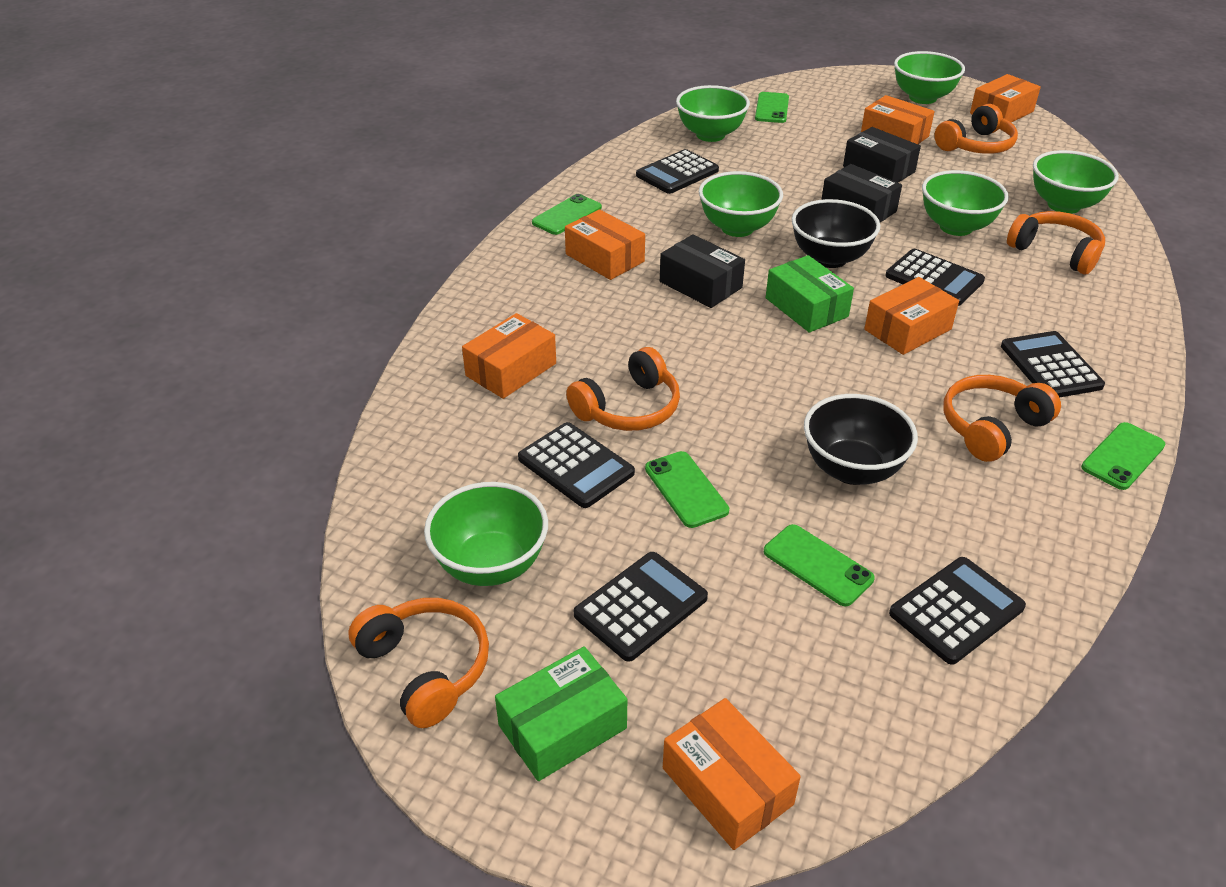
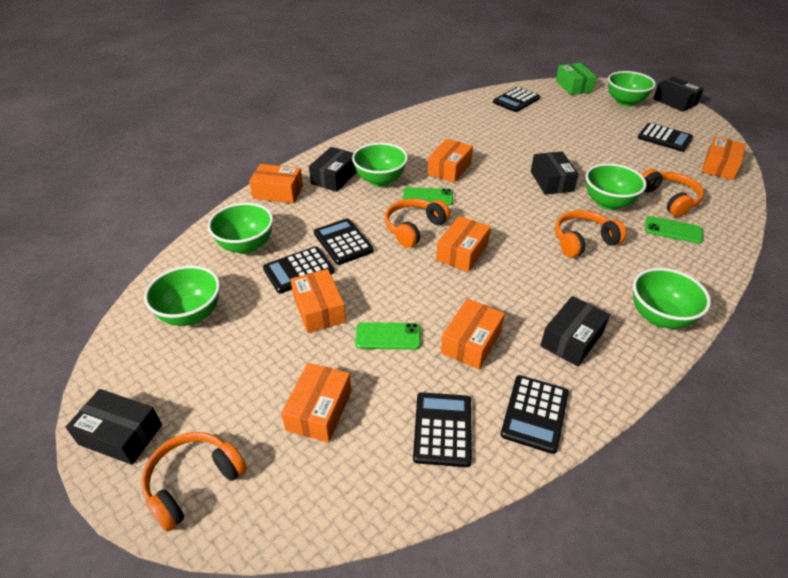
black bowl: [791,199,880,268] [804,394,918,485] = 2 -> none = 0
black box: [660,234,745,308] [821,164,902,222] [843,127,921,183] = 3 -> [66,389,162,465] [309,147,357,192] [531,152,579,195] [540,296,610,366] [653,77,704,112] = 5
green box: [495,646,627,781] [766,255,854,333] = 2 -> [556,63,596,95] = 1
green phone: [532,194,602,235] [645,451,729,528] [755,92,789,123] [764,524,875,607] [1081,422,1166,490] = 5 -> [355,322,421,350] [403,187,453,206] [645,216,703,244] = 3
orange box: [462,313,556,399] [565,209,645,280] [663,698,801,850] [861,95,935,144] [864,277,959,355] [970,74,1041,122] = 6 -> [249,164,303,203] [281,363,351,443] [290,269,346,333] [428,139,473,183] [436,216,491,272] [441,299,505,369] [701,137,746,180] = 7
orange headphones: [348,598,489,728] [566,347,680,431] [934,104,1018,154] [943,375,1061,462] [1007,211,1105,274] = 5 -> [141,432,247,532] [385,198,450,248] [555,210,626,258] [641,169,704,217] = 4

